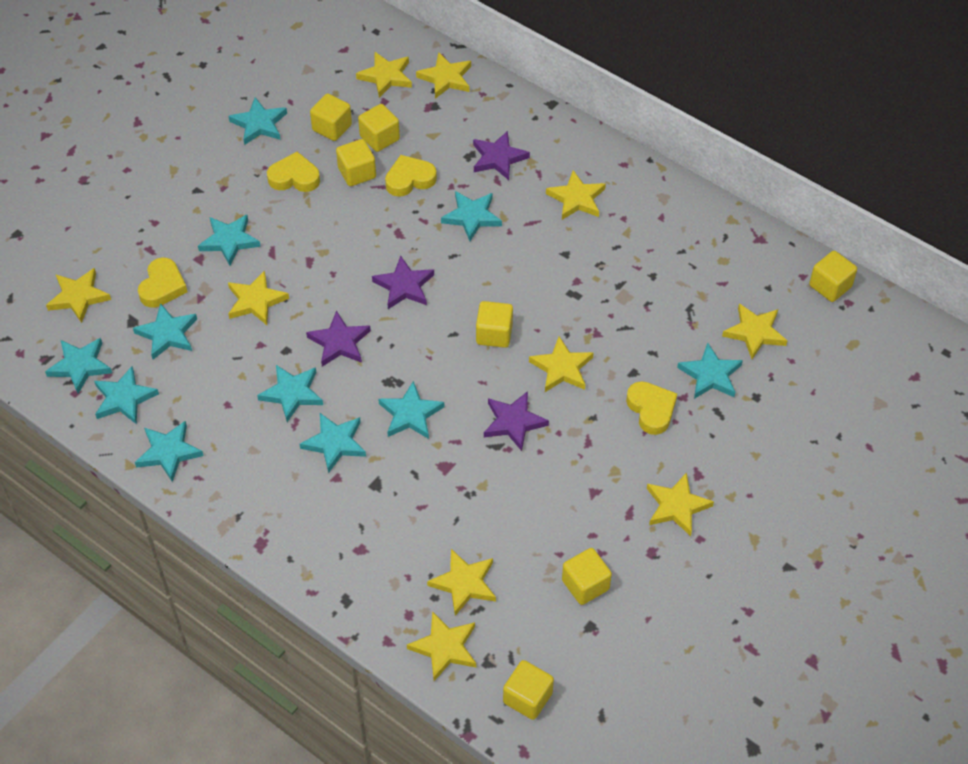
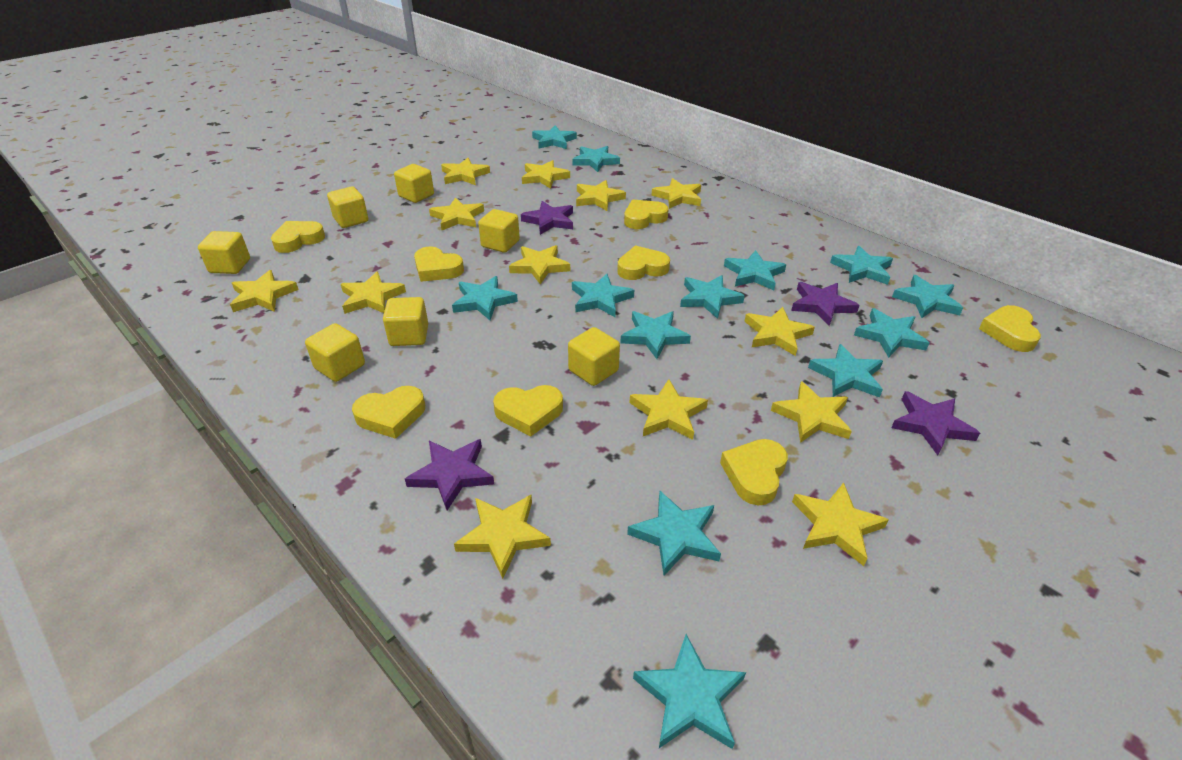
turquoise star: [45,338,112,394] [94,366,159,424] [133,303,197,360] [135,421,204,482] [198,215,261,266] [228,97,287,145] [257,365,323,422] [300,413,366,473] [378,381,444,439] [441,191,502,241] [677,343,743,399] = 11 -> [452,276,518,320] [532,125,577,149] [572,274,634,317] [573,146,620,172] [621,311,691,359] [627,491,721,575] [633,634,746,749] [680,275,745,319] [724,250,786,290] [808,344,883,398] [830,246,893,285] [854,308,929,358] [892,275,963,318] = 13
yellow heart: [138,257,187,308] [267,152,320,192] [385,155,437,197] [626,381,677,435] = 4 -> [271,221,325,253] [352,386,425,439] [414,246,464,282] [493,385,563,437] [617,245,670,280] [624,199,669,229] [720,439,788,505] [979,305,1041,352] = 8
yellow star: [46,268,111,323] [228,270,289,325] [356,52,412,98] [407,611,476,681] [416,52,471,99] [427,549,496,616] [529,336,594,392] [546,170,606,220] [647,472,714,536] [722,304,787,359] = 10 -> [230,270,299,312] [341,272,406,314] [429,197,484,230] [441,158,490,185] [454,495,551,579] [509,245,570,284] [522,160,570,189] [576,180,626,211] [630,379,708,440] [651,178,701,209] [744,307,815,356] [771,381,852,443] [792,483,889,566] = 13

